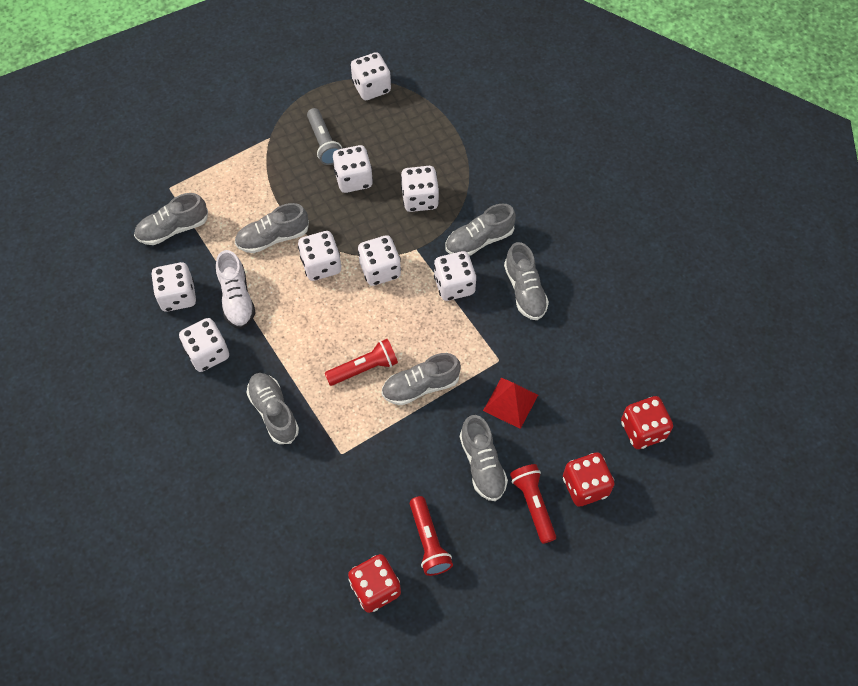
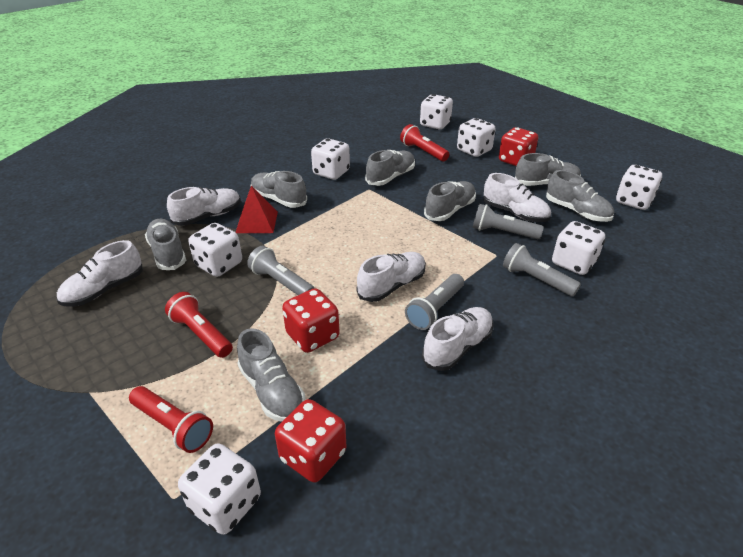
grey flashlight: [307,108,342,165] = 1 -> [247,246,314,295] [405,274,464,330] [473,204,544,239] [503,243,581,296] = 4
white dice: [151,262,196,312] [179,318,229,372] [298,231,341,281] [333,145,373,193] [351,52,391,100] [358,235,401,286] [401,166,439,212] [434,251,477,301] = 8 -> [178,443,261,535] [189,223,242,277] [311,138,350,180] [420,94,453,129] [457,118,496,157] [552,221,605,275] [616,165,662,210] = 7
white shoe: [216,250,255,329] = 1 -> [57,240,143,307] [167,187,241,226] [357,252,426,302] [422,307,494,371] [484,173,551,222] = 5

